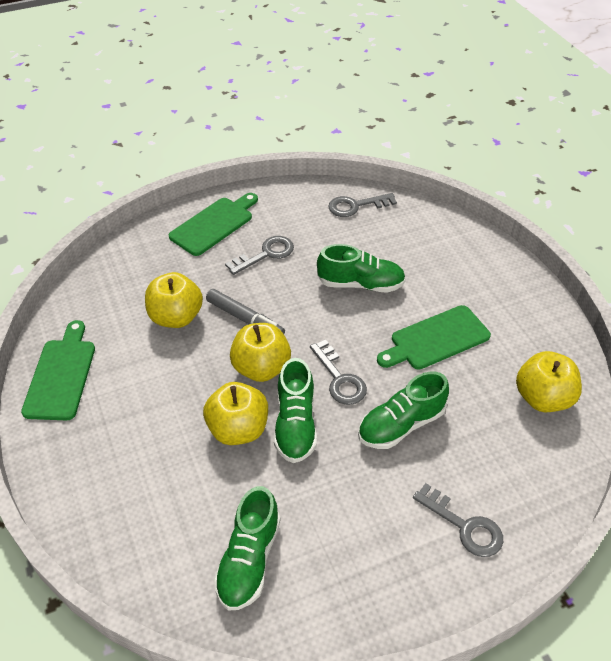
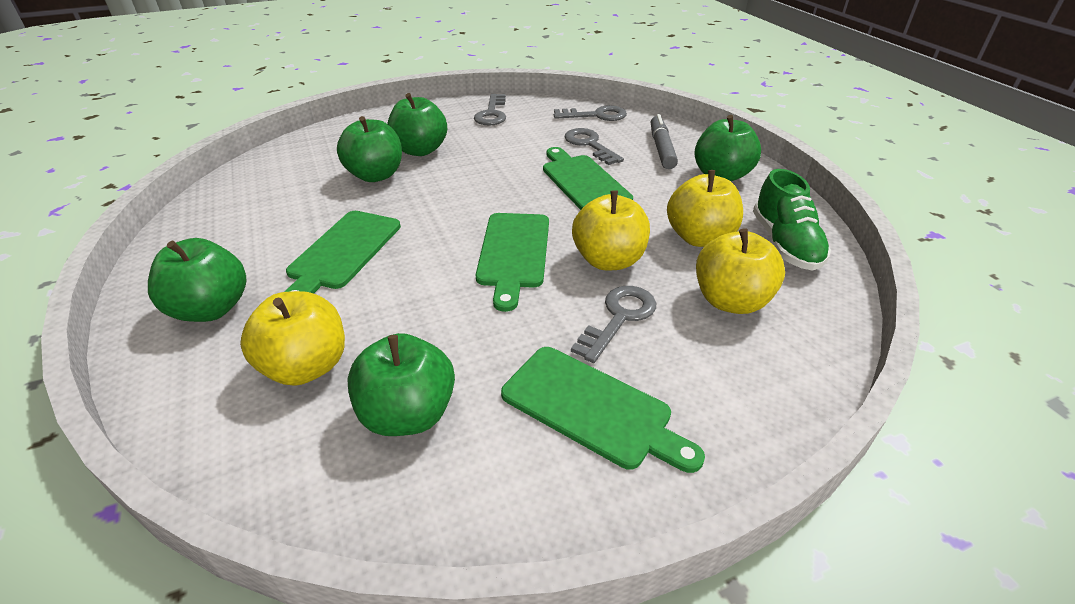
green apple: none = 0 -> [148,238,246,322] [337,116,402,182] [347,333,455,436] [387,93,447,156] [694,115,761,181] = 5
green cutting board: [21,320,95,420] [169,193,258,256] [377,305,491,370] = 3 -> [284,211,401,294] [476,213,549,312] [501,347,705,473] [543,147,633,210] = 4
green shoe: [214,486,281,611] [274,358,317,463] [317,244,406,293] [358,372,449,449] = 4 -> [753,169,831,271] = 1

